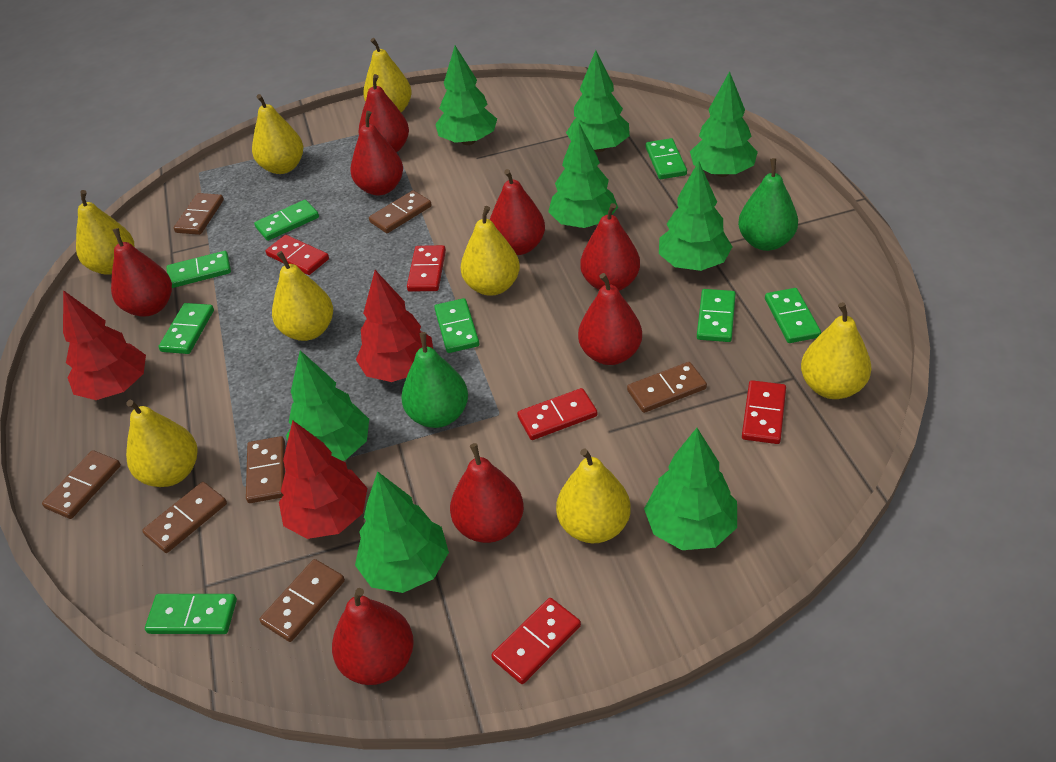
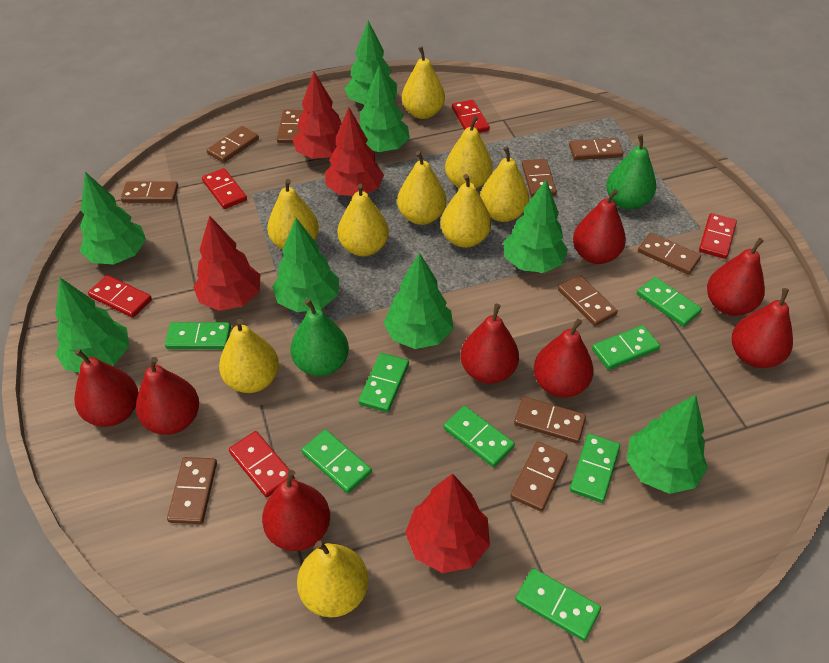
brown domino: [42,450,121,519] [142,482,227,553] [174,193,224,235] [246,436,285,503] [259,559,345,642] [369,190,432,233] [627,362,707,413] = 7 -> [121,181,178,203] [167,457,217,524] [207,126,259,163] [277,110,304,144] [510,441,568,512] [514,397,586,443] [522,159,557,197] [558,275,618,326] [569,138,623,160] [638,233,701,275] = 10
red tree: [63,290,146,400] [279,421,367,539] [356,270,433,382] = 3 -> [193,215,260,311] [293,72,342,159] [325,107,384,196] [405,473,490,573] = 4
yellow pear: [76,190,134,275] [126,400,197,487] [252,94,303,174] [272,251,333,341] [363,38,412,112] [461,206,520,296] [556,448,631,543] [801,302,871,399] = 8 -> [219,319,279,393] [267,179,319,250] [297,541,368,617] [338,184,389,256] [397,151,447,225] [402,46,445,119] [440,174,491,248] [445,116,493,189] [480,146,529,222] = 9

